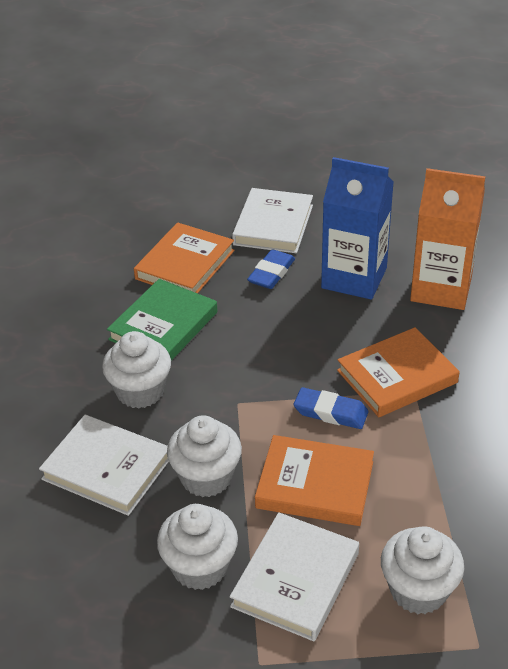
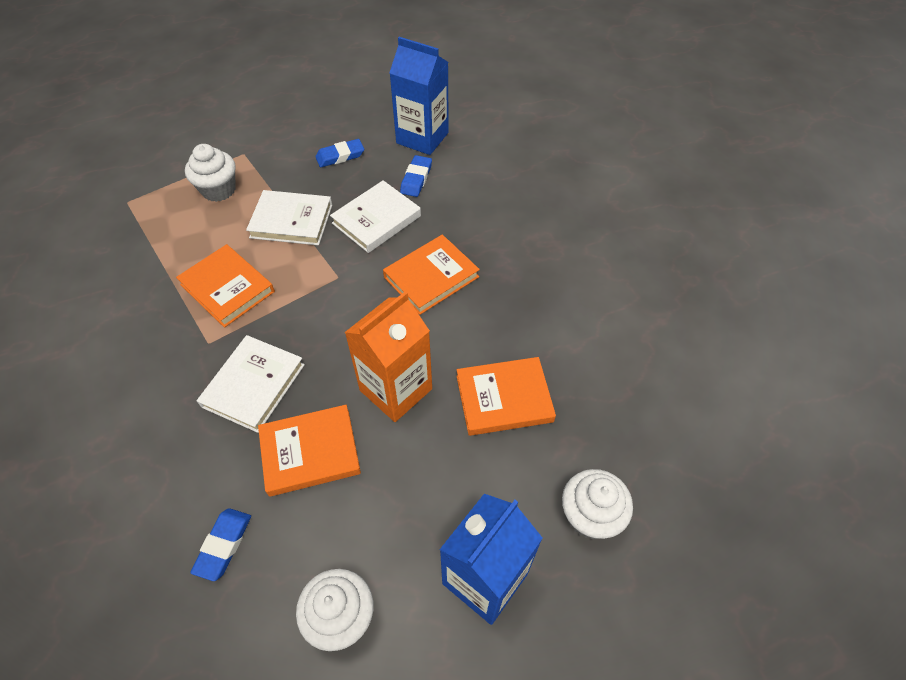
blue carton: [321,157,394,300] = 1 -> [389,37,449,155] [439,494,543,625] = 2
blue eraser: [247,249,295,289] [294,387,368,429] = 2 -> [190,508,251,581] [315,139,364,167] [400,155,432,197] = 3
green book: [107,279,218,361] = 1 -> none = 0
orange book: [134,222,235,293] [255,435,374,526] [337,327,460,417] = 3 -> [176,244,275,328] [258,405,361,497] [383,235,480,315] [456,357,556,436] = 4
white cupcake: [102,331,171,409] [157,504,238,590] [167,416,242,497] [381,526,464,614] = 4 -> [185,144,236,202] [296,569,373,651] [562,469,633,539] = 3

